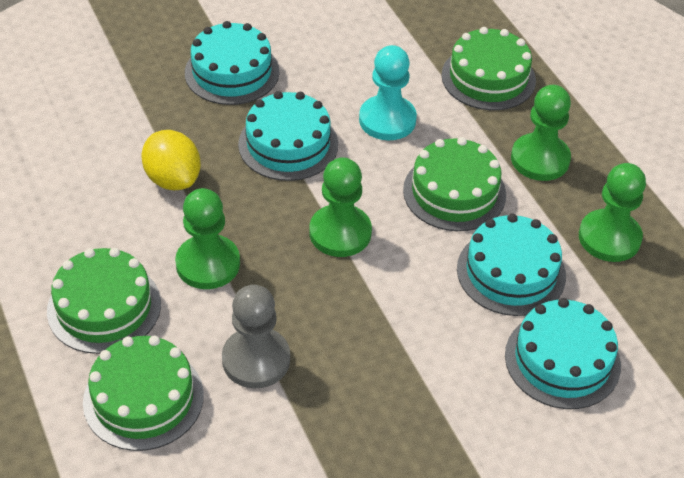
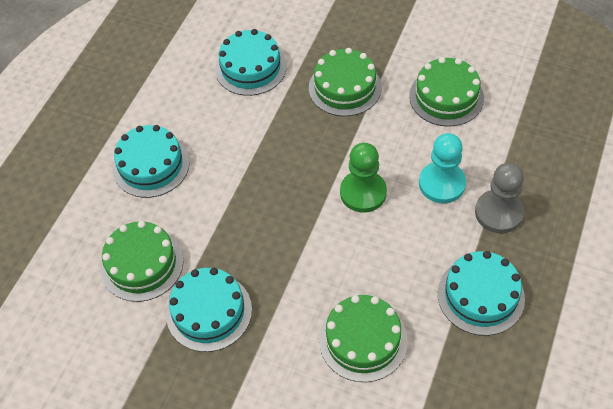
green pawn: [175,188,240,289] [309,157,372,257] [511,85,571,181] [579,163,646,262] = 4 -> [340,143,387,213] = 1
yellow lemon: [141,130,201,190] = 1 -> none = 0

